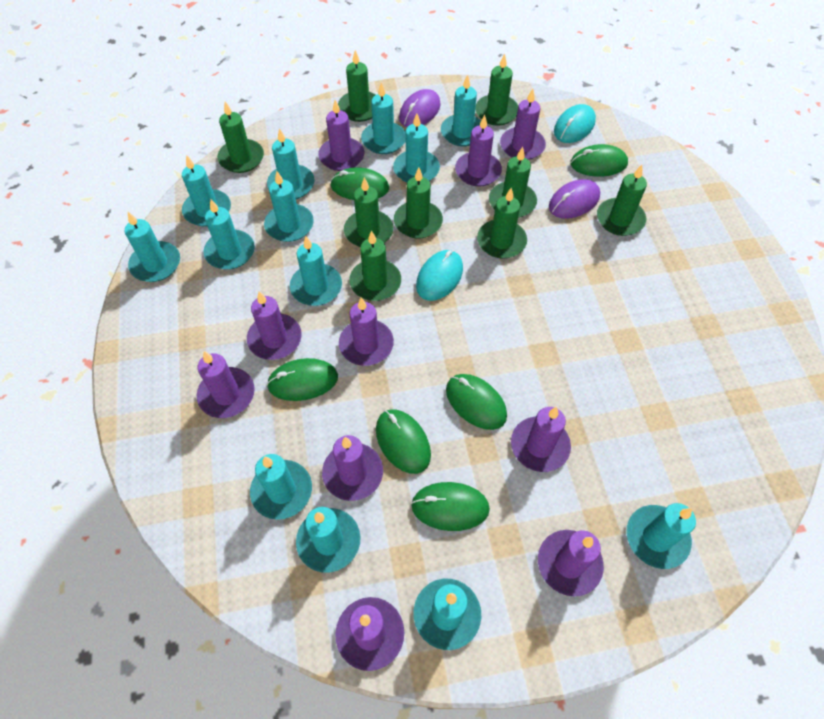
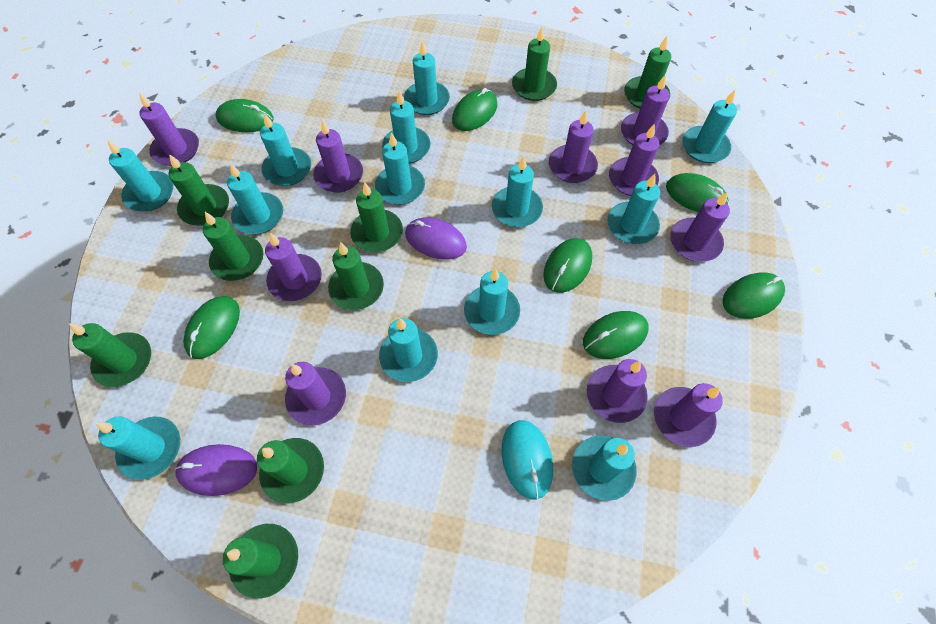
green mouse: [267,358,338,401] [330,167,389,200] [376,409,431,474] [411,482,490,531] [446,374,507,430] [570,144,628,177] = 6 -> [183,296,240,359] [216,99,274,132] [452,88,497,131] [543,238,592,293] [583,311,649,359] [666,173,729,212] [722,272,785,319] = 7
turquoise mouse: [416,250,463,301] [554,104,596,143] = 2 -> [502,420,553,500] = 1

